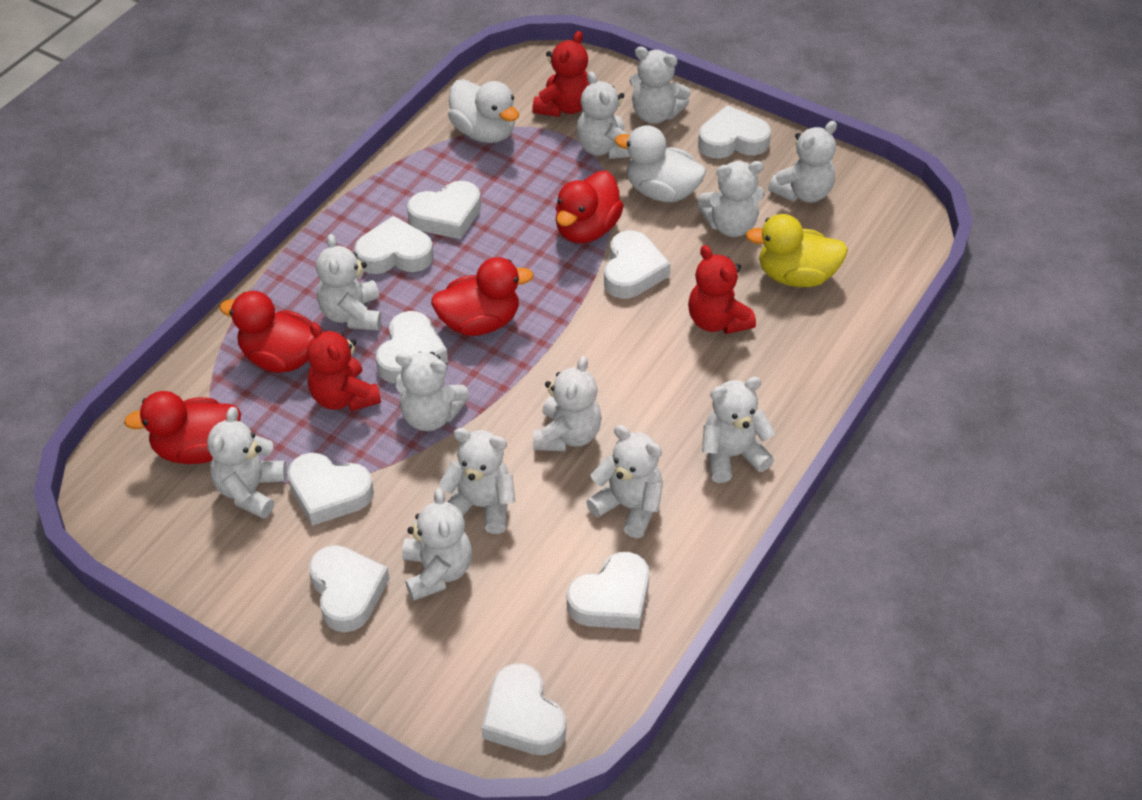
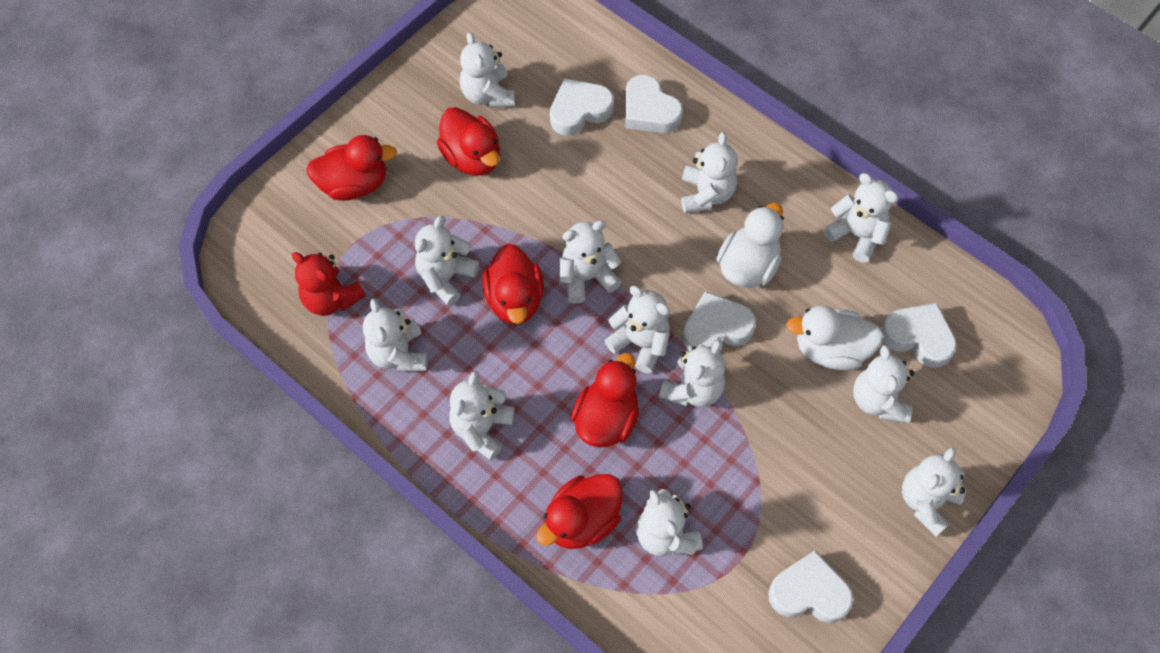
red duck: [124,391,241,464] [219,291,314,373] [431,257,534,336] [555,171,624,243] = 4 -> [306,135,397,201] [437,107,500,176] [482,244,544,324] [536,474,623,549] [571,353,639,448] = 5
red teddy bear: [307,322,381,411] [532,31,589,117] [688,245,756,334] = 3 -> [292,252,366,316] = 1
white heart: [287,453,374,526] [309,545,390,632] [354,216,434,274] [376,311,448,383] [407,181,481,239] [482,663,566,755] [567,552,649,629] [604,231,671,299] [698,105,771,159] = 9 -> [550,78,614,136] [625,74,683,133] [683,291,756,351] [768,550,854,623] [881,303,957,368] = 5
yellow duck: [746,214,848,287] = 1 -> none = 0

